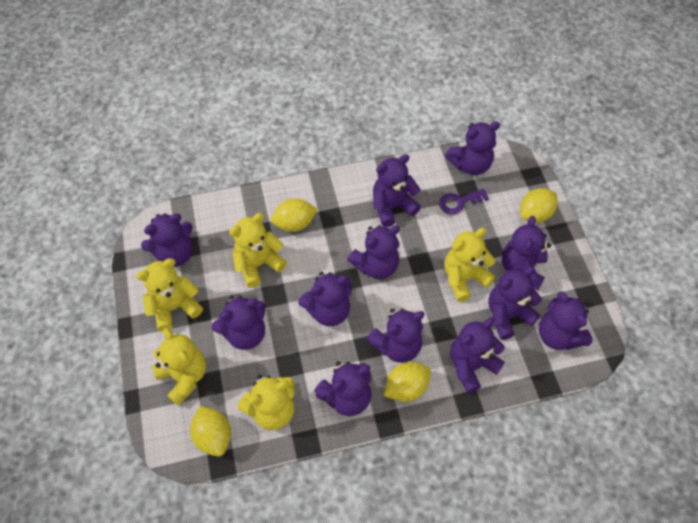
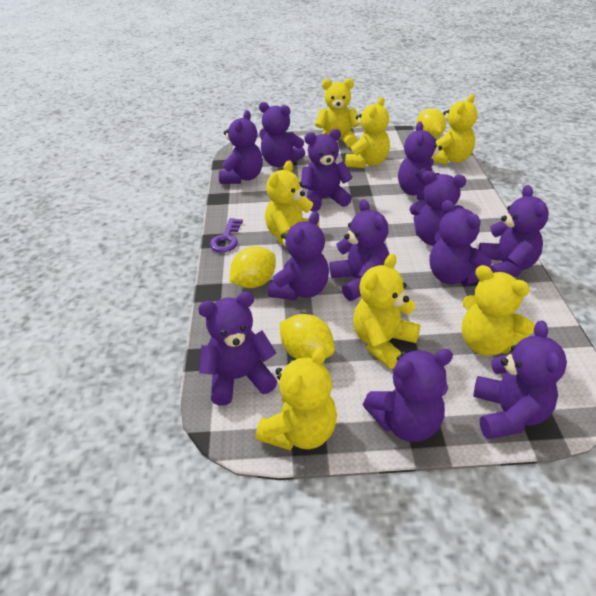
yellow lemon: [190,406,231,457] [271,198,317,232] [384,362,431,402] [520,188,558,223] = 4 -> [229,246,276,288] [280,314,335,359] [416,108,446,138] = 3
yellow teddy bear: [136,258,203,332] [152,328,206,406] [229,213,287,288] [238,375,295,430] [445,228,495,302] = 5 -> [256,346,337,450] [265,160,319,246] [315,79,359,148] [345,97,390,168] [353,254,420,369] [431,94,477,164] [462,265,535,356] = 7

